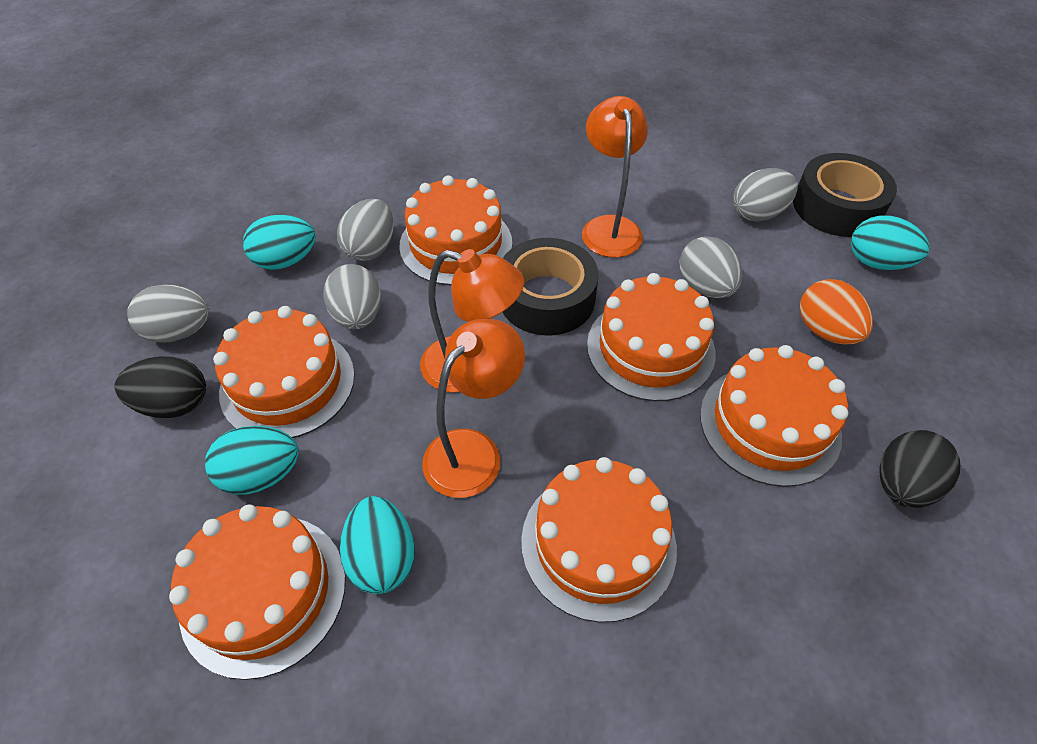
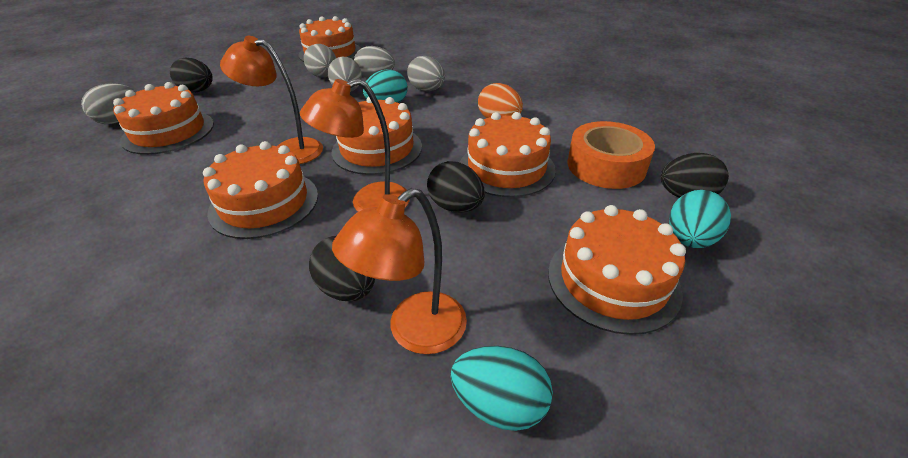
black egg: [114,356,206,418] [879,430,960,508] = 2 -> [170,58,213,92] [309,236,375,301] [427,161,485,212] [661,153,729,198] = 4
black tape: [503,238,599,336] [793,153,897,237] = 2 -> none = 0
orange tape: none = 0 -> [568,121,655,189] = 1
turquoise egg: [205,426,299,495] [243,215,316,270] [340,496,415,594] [851,215,930,270] = 4 -> [363,69,408,103] [450,346,553,431] [669,190,731,248] = 3

